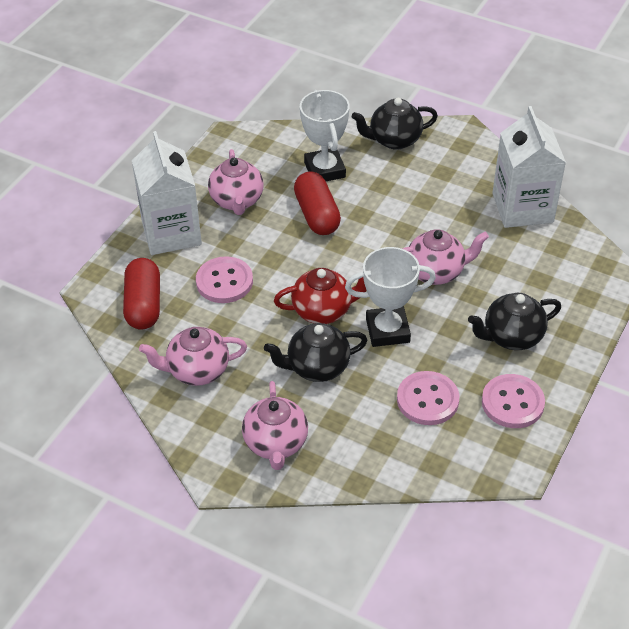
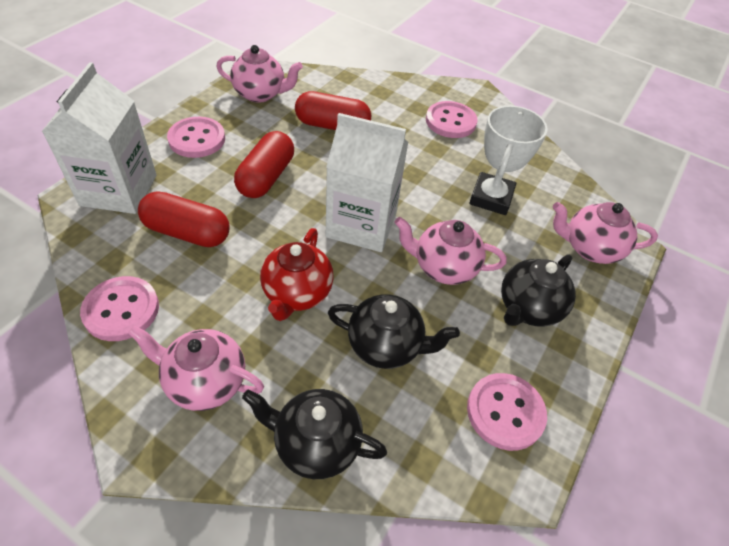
pink button: [196,256,253,303] [397,371,459,425] [482,374,545,428] = 3 -> [80,276,159,341] [167,117,225,158] [426,101,478,138] [467,373,547,451] = 4
red capsule: [123,258,160,330] [294,171,341,235] = 2 -> [138,191,230,247] [234,131,294,198] [295,91,371,130] = 3
white trophy: [300,90,350,181] [345,247,436,347] = 2 -> [469,105,548,215] = 1

